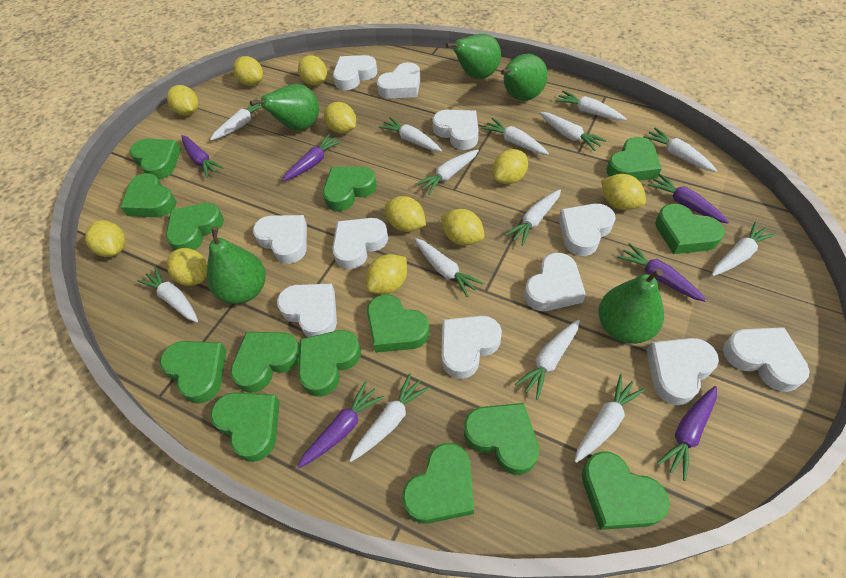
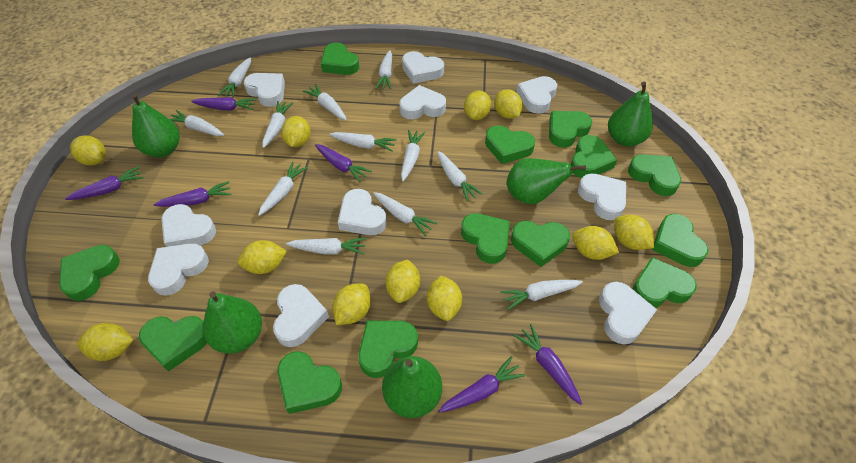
green heart: [120,173,177,217] [129,139,181,180] [160,341,227,404] [166,203,224,250] [210,392,280,462] [230,332,299,393] [298,330,361,396] [323,167,377,211] [367,294,430,353] [402,443,474,524] [464,403,539,475] [582,451,670,530] [607,137,662,181] [655,204,725,254] = 14 -> [59,245,120,301] [139,316,207,372] [277,351,342,414] [321,42,359,75] [358,321,418,378] [461,213,510,264] [485,125,535,164] [511,221,570,267] [549,111,592,148] [571,135,617,178] [628,154,681,196] [633,257,697,308] [652,214,708,267] = 13
white carrot: [137,267,198,322] [210,98,262,140] [349,373,430,462] [379,117,442,151] [414,238,483,297] [416,150,479,195] [482,118,549,155] [505,190,561,246] [515,320,580,400] [540,112,606,151] [555,91,626,120] [574,374,645,463] [643,128,717,172] [712,222,776,276] = 14 -> [170,110,224,136] [218,57,251,97] [258,162,308,216] [263,101,293,148] [286,238,366,255] [303,84,347,120] [329,132,397,151] [373,192,437,236] [375,50,392,89] [401,130,425,181] [437,151,483,202] [500,280,583,310] = 12
white heart: [253,215,307,264] [277,284,337,337] [332,218,388,269] [333,55,378,90] [377,62,421,99] [432,110,479,150] [441,316,502,379] [524,253,586,311] [559,204,616,256] [646,338,719,405] [723,327,810,392] = 11 -> [148,243,209,296] [161,204,216,247] [244,73,285,107] [273,284,329,347] [338,189,387,235] [399,85,446,119] [402,51,444,84] [516,76,557,114] [578,174,626,220] [599,282,657,345] = 10

